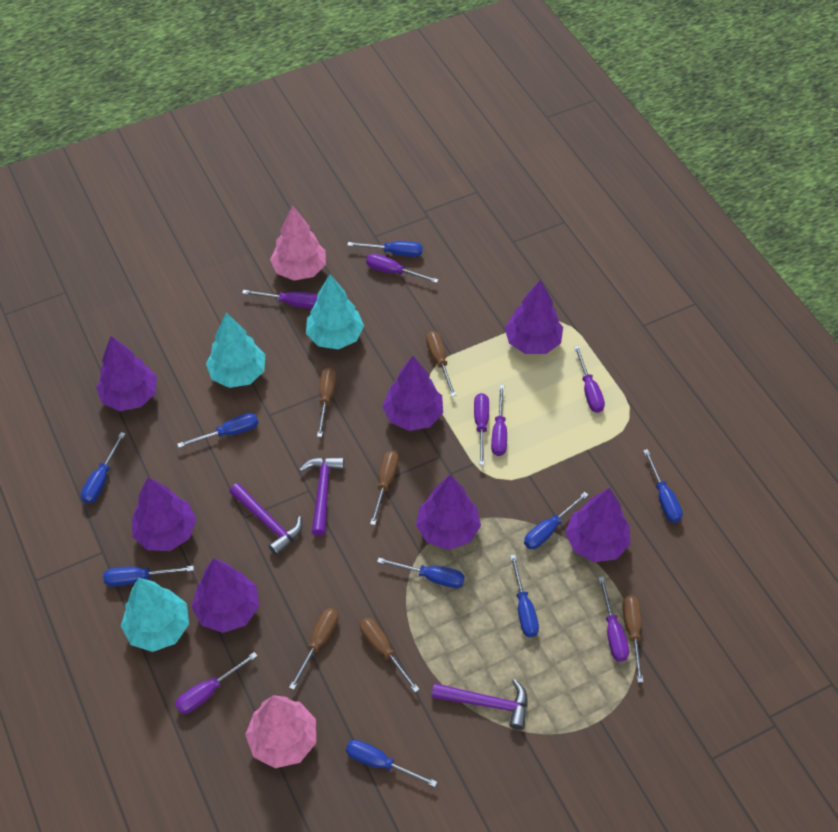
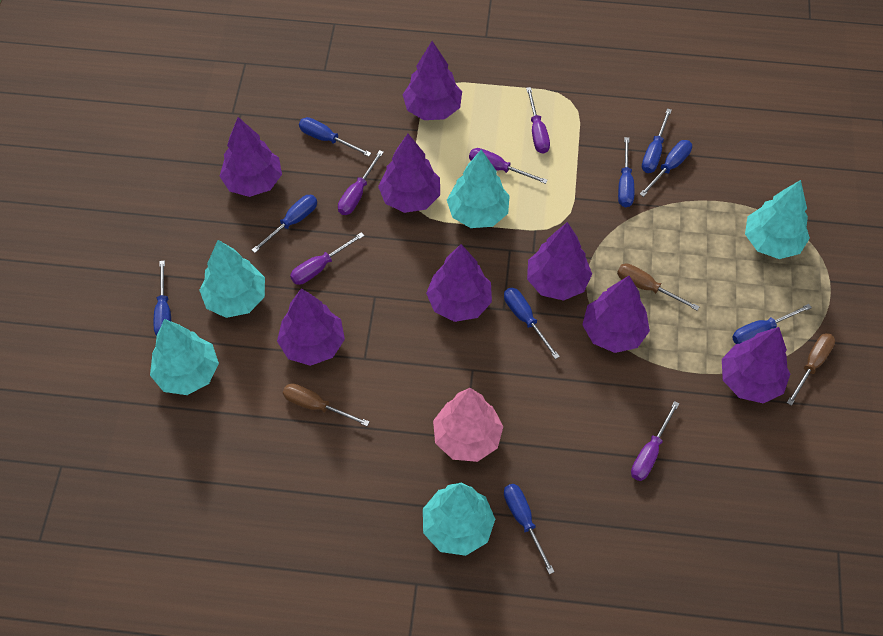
brown screwdriver: [289,608,338,690] [317,367,336,437] [360,618,420,692] [370,451,399,525] [426,331,456,397] [622,595,643,683] = 6 -> [283,383,369,426] [617,263,700,311] [787,333,835,406] = 3
pink tree: [245,695,316,768] [270,205,326,281] = 2 -> [433,388,503,462] = 1
purple hammer: [229,483,302,556] [299,457,344,536] [432,679,528,730] = 3 -> none = 0
purple screwdriver: [175,652,257,714] [242,290,317,309] [366,254,438,283] [474,393,489,465] [491,385,507,456] [574,346,605,413] [598,577,629,662] = 7 -> [290,232,365,285] [338,150,384,215] [469,148,548,184] [526,87,550,154] [631,401,679,481] = 5
purple tree: [96,336,157,411] [132,478,196,551] [192,558,259,633] [382,356,443,431] [416,475,481,550] [504,280,563,354] [565,488,630,562] = 7 -> [220,117,282,197] [277,288,345,366] [378,134,440,213] [403,41,462,120] [426,244,492,322] [527,222,592,301] [582,276,650,353] [722,327,790,403] = 8
turquoise tree: [121,578,189,652] [206,313,265,388] [306,275,364,349] = 3 -> [150,319,219,395] [199,240,265,318] [423,482,495,556] [447,150,510,228] [745,180,810,259] = 5

